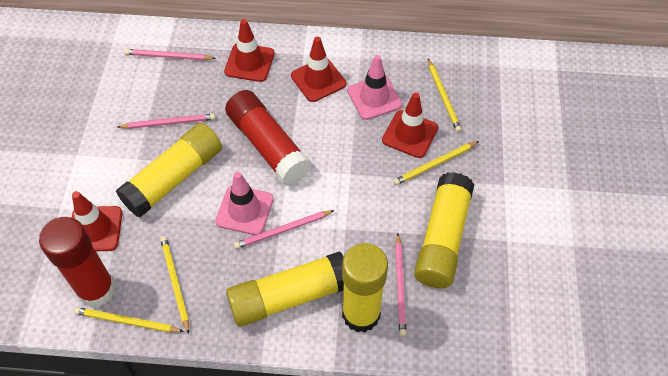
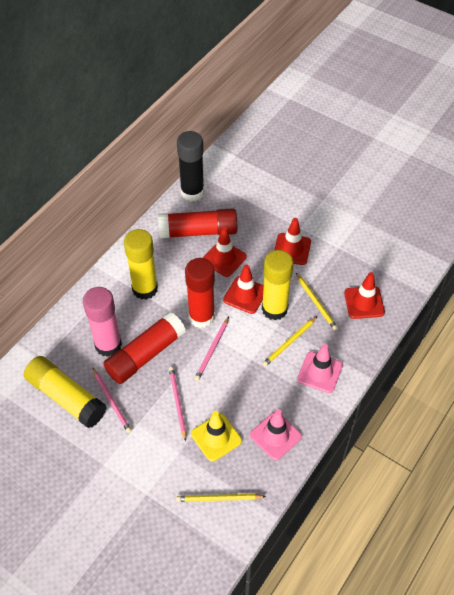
black glue stick: none = 0 -> [177,131,204,201] = 1
pink glue stick: none = 0 -> [83,287,122,357] = 1
pink pencil: [118,114,215,129] [125,49,216,60] [234,210,335,249] [395,233,407,336] = 4 -> [93,368,132,433] [169,367,187,441] [194,317,229,381] = 3
red glue stick: [39,217,116,307] [225,90,311,185] = 2 -> [103,312,186,384] [158,208,237,239] [185,258,215,328] = 3
yellow glue stick: [116,123,222,218] [226,251,344,327] [342,243,388,333] [414,172,474,288] = 4 -> [24,356,106,428] [124,229,158,300] [262,250,294,320] = 3
yellow pencil: [74,307,184,333] [160,236,189,334] [393,141,479,185] [428,59,462,132] = 4 -> [176,494,266,502] [262,317,317,367] [296,273,338,330] = 3
yellow traffic cone: none = 0 -> [191,411,242,462] = 1

